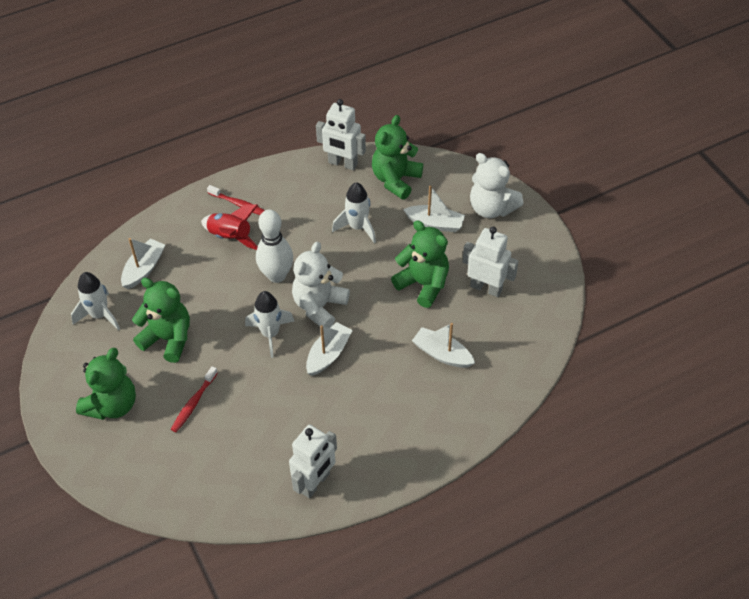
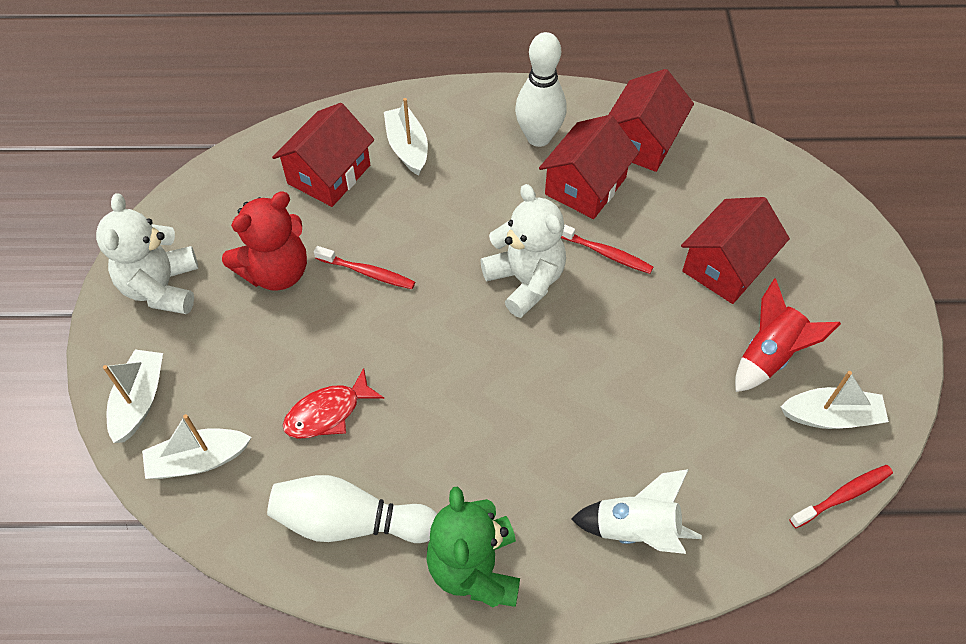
green teddy bear: [76,348,136,420] [132,278,190,363] [372,115,423,200] [391,220,449,308] = 4 -> [426,487,520,607] = 1
red fish: none = 0 -> [283,368,384,439] = 1
red house: none = 0 -> [272,103,374,207] [539,115,639,219] [608,69,694,172] [681,197,790,304] = 4
red teddy bear: none = 0 -> [222,192,307,291] = 1
red toothbrush: [171,366,218,432] [207,185,265,215] = 2 -> [314,246,415,289] [561,224,653,274] [789,465,893,528] = 3
white bowling pin: [256,210,293,283] = 1 -> [267,475,437,543] [515,32,567,147] = 2
white robot: [289,424,337,498] [316,99,366,170] [463,227,518,297] = 3 -> none = 0
white rocket: [71,272,120,330] [245,291,294,358] [332,182,376,243] = 3 -> [571,469,702,554] = 1

